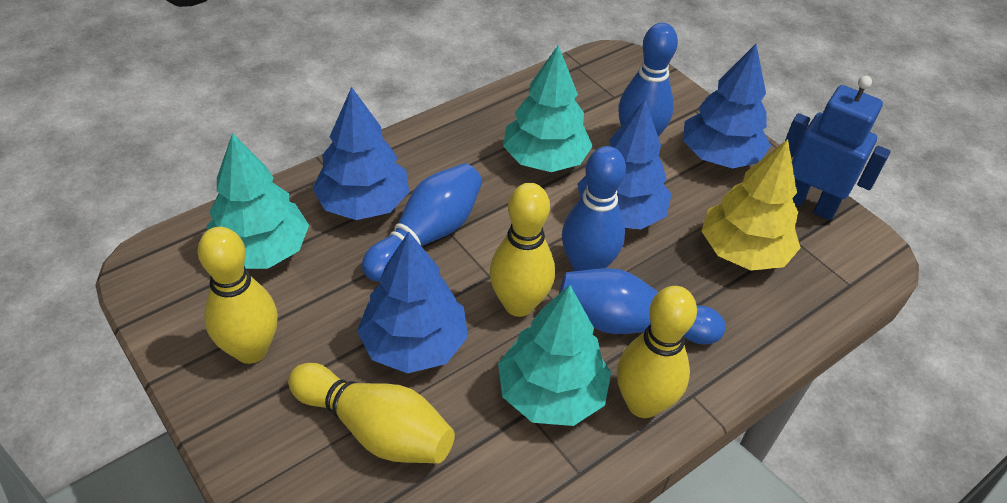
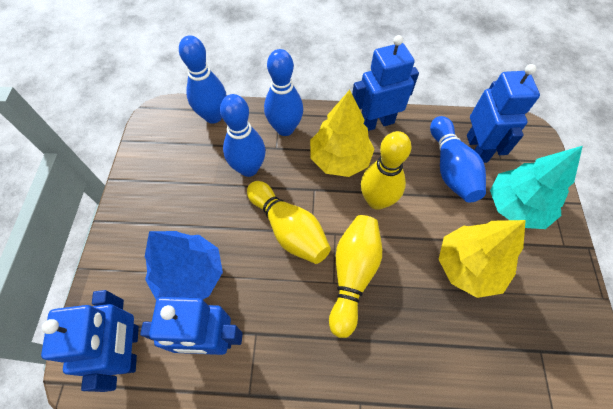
blue robot: [785,76,891,221] = 1 -> [41,290,139,392] [140,297,243,355] [352,35,419,131] [467,64,540,163] = 4
blue tree: [313,87,409,220] [357,232,468,373] [577,100,671,229] [683,44,771,169] = 4 -> [145,231,223,300] = 1
turquoise tree: [207,133,309,269] [498,285,611,426] [503,45,593,172] = 3 -> [490,146,583,229] = 1
yellow bowling pin: [197,227,278,364] [288,363,455,464] [490,183,555,317] [617,286,697,418] = 4 -> [247,181,331,264] [329,215,382,338] [361,131,412,210] = 3
yellow tree: [701,139,801,271] = 1 -> [310,90,374,177] [438,220,526,298] = 2

